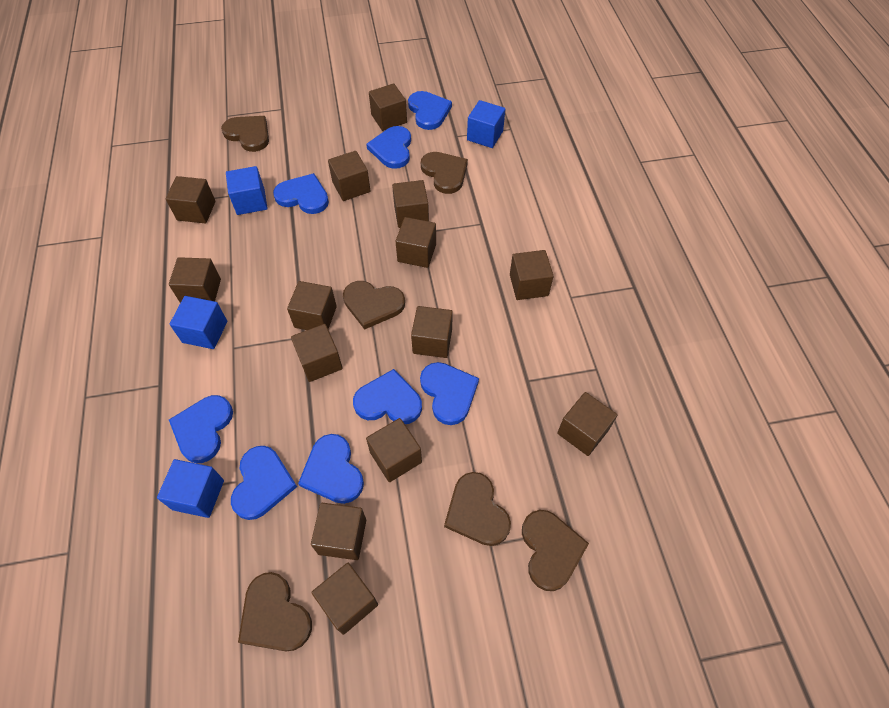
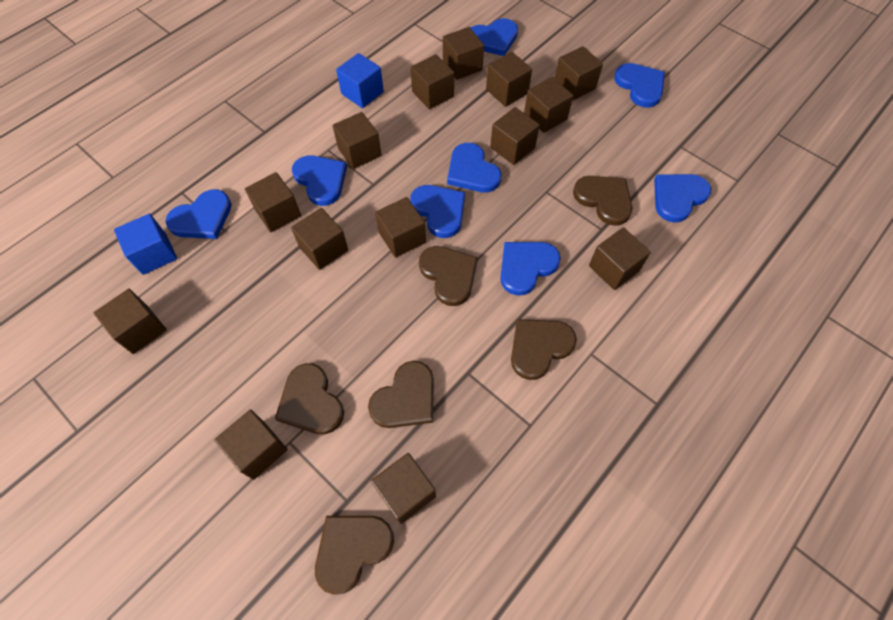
blue cube: [157,459,224,518] [170,296,227,349] [226,166,268,215] [467,100,505,148] = 4 -> [114,214,177,275] [336,53,384,108] = 2

